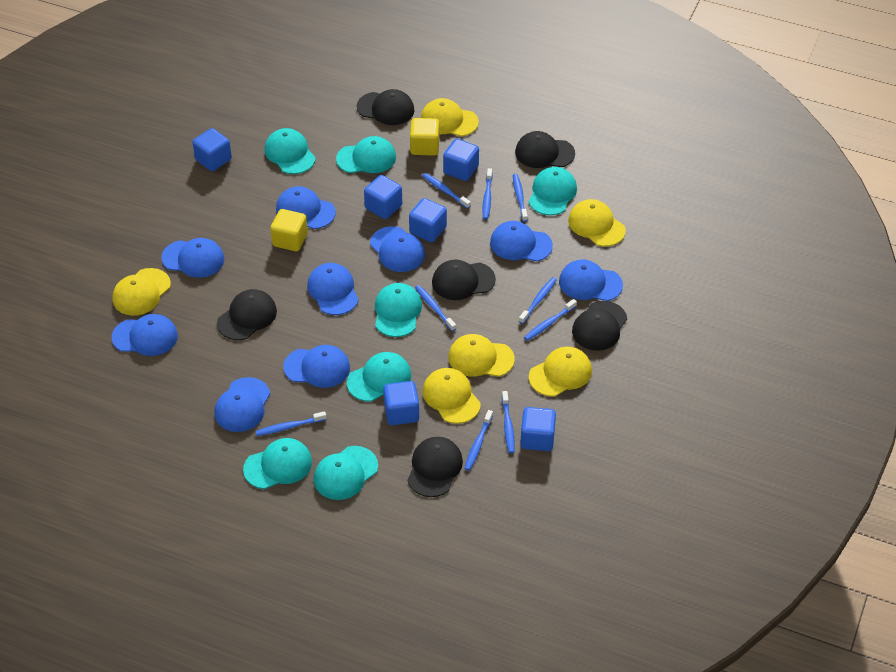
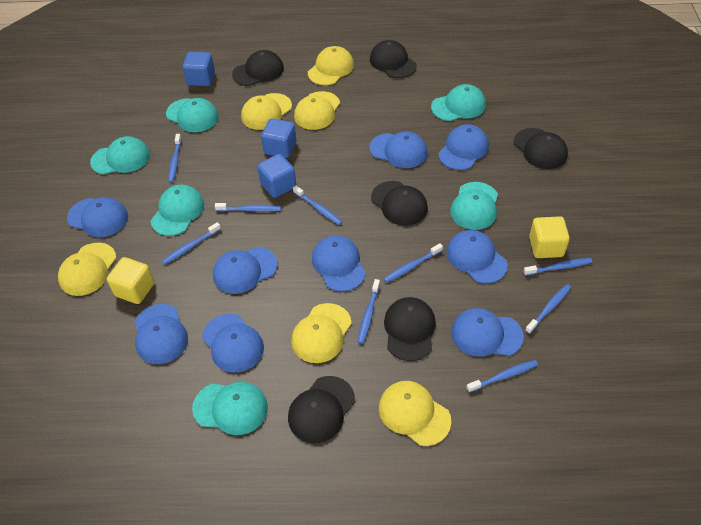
blue cube: [192,128,232,171] [364,175,402,219] [383,381,419,425] [409,198,447,242] [443,139,479,181] [520,407,556,451] = 6 -> [183,52,215,86] [257,154,296,198] [261,118,296,158] = 3
turquoise cap: [243,438,312,489] [264,128,316,174] [314,446,378,500] [336,136,396,173] [347,352,411,402] [375,283,422,337] [528,167,577,215] = 7 -> [90,136,150,175] [151,185,204,236] [166,98,218,132] [192,382,268,435] [431,84,486,121] [450,182,498,230] = 6

